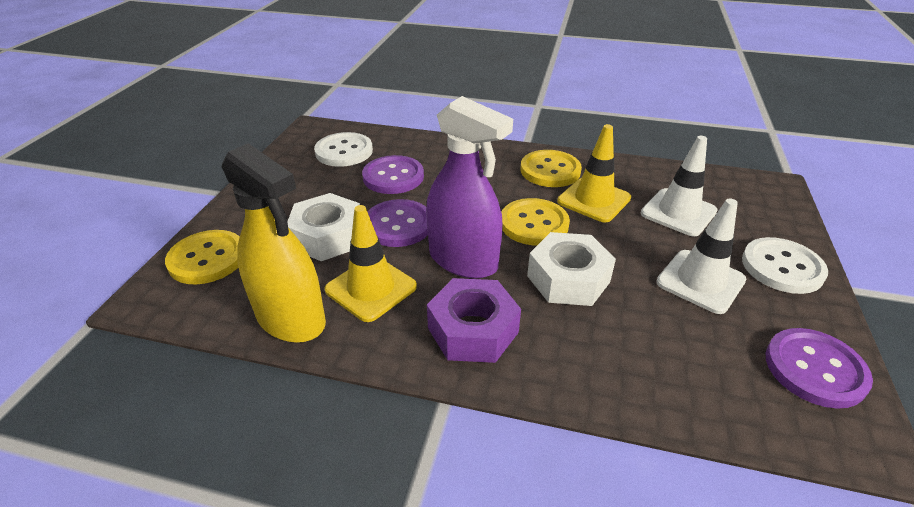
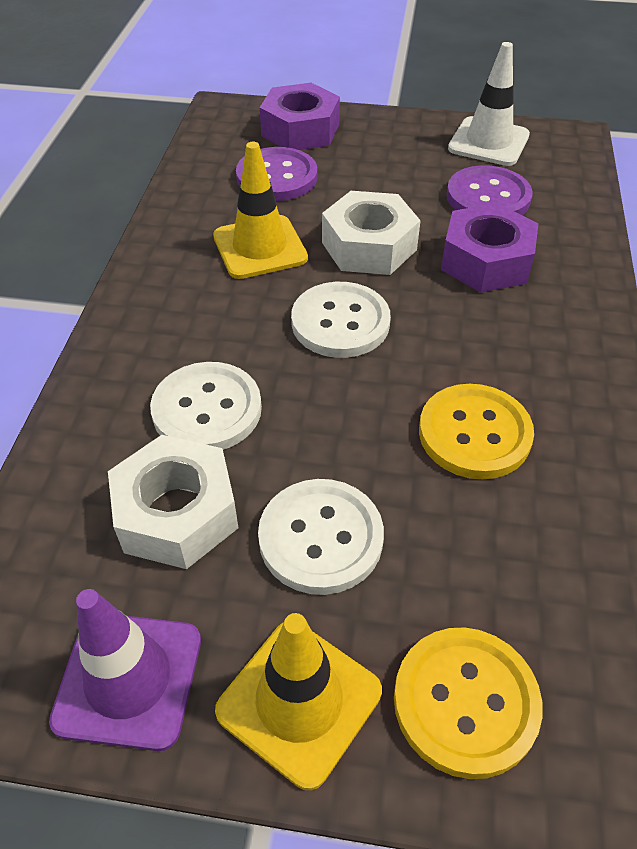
purple button: [362,155,424,194] [367,199,428,247] [766,328,873,409] = 3 -> [236,147,317,201] [446,165,533,215] = 2
purple nut: [427,278,521,363] = 1 -> [260,83,340,150] [441,203,539,293] = 2
purple spray bottle: [426,96,513,279] = 1 -> none = 0
purple traffic cone: none = 0 -> [49,589,201,751] = 1
white button: [314,132,373,167] [742,237,828,294] = 2 -> [150,362,262,450] [258,479,384,595] [291,282,391,358] = 3
white traffic cone: [641,136,718,236] [656,198,746,314] = 2 -> [448,42,530,166] = 1
yellow button: [165,230,240,284] [501,198,570,246] [521,150,582,187] = 3 -> [394,627,542,779] [419,384,534,480] = 2
yellow spray bottle: [222,143,326,343] = 1 -> none = 0

